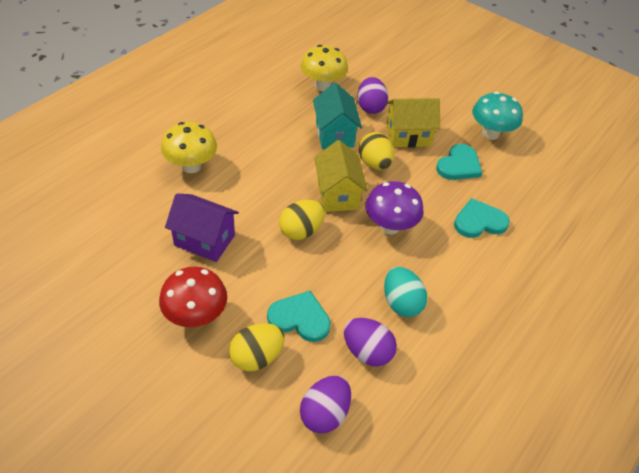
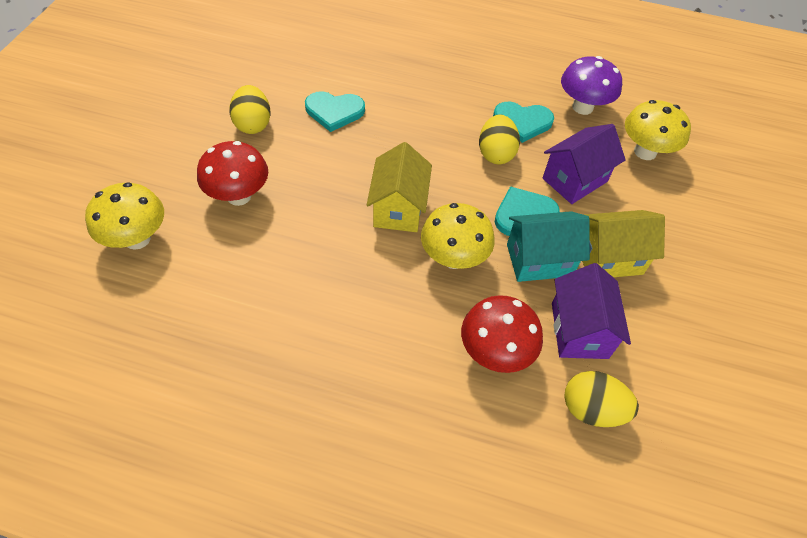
purple egg: [300,376,351,434] [344,318,397,367] [357,77,388,114] = 3 -> none = 0
purple house: [165,193,239,262] = 1 -> [542,124,626,204] [552,263,631,359] = 2
red mushroom: [159,267,227,327] = 1 -> [197,141,268,206] [461,295,543,373] = 2
turquoise egg: [384,267,427,317] = 1 -> none = 0
turquoise mushroom: [472,92,523,140] = 1 -> none = 0
yellow mushroom: [161,122,217,173] [301,45,348,91] = 2 -> [85,182,164,250] [421,203,495,269] [625,100,691,160] = 3

